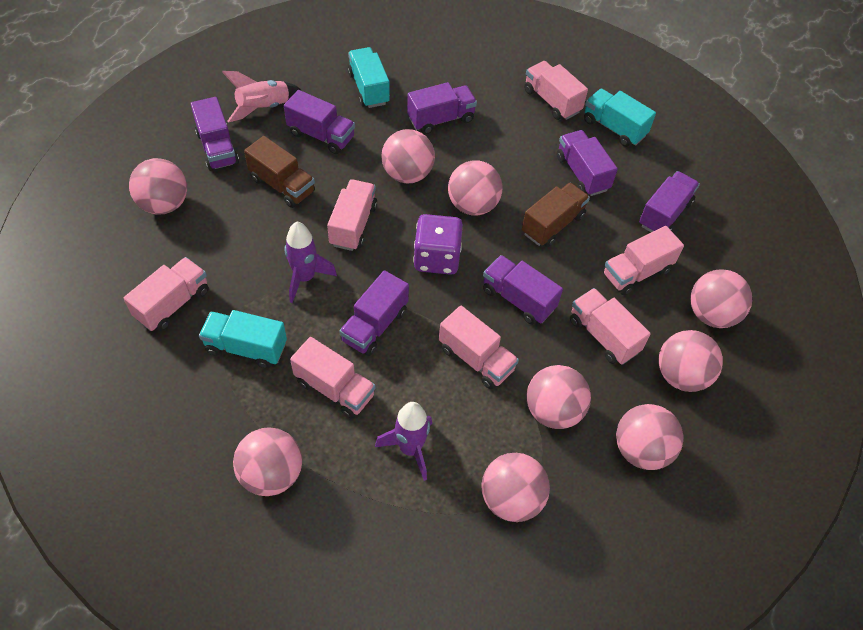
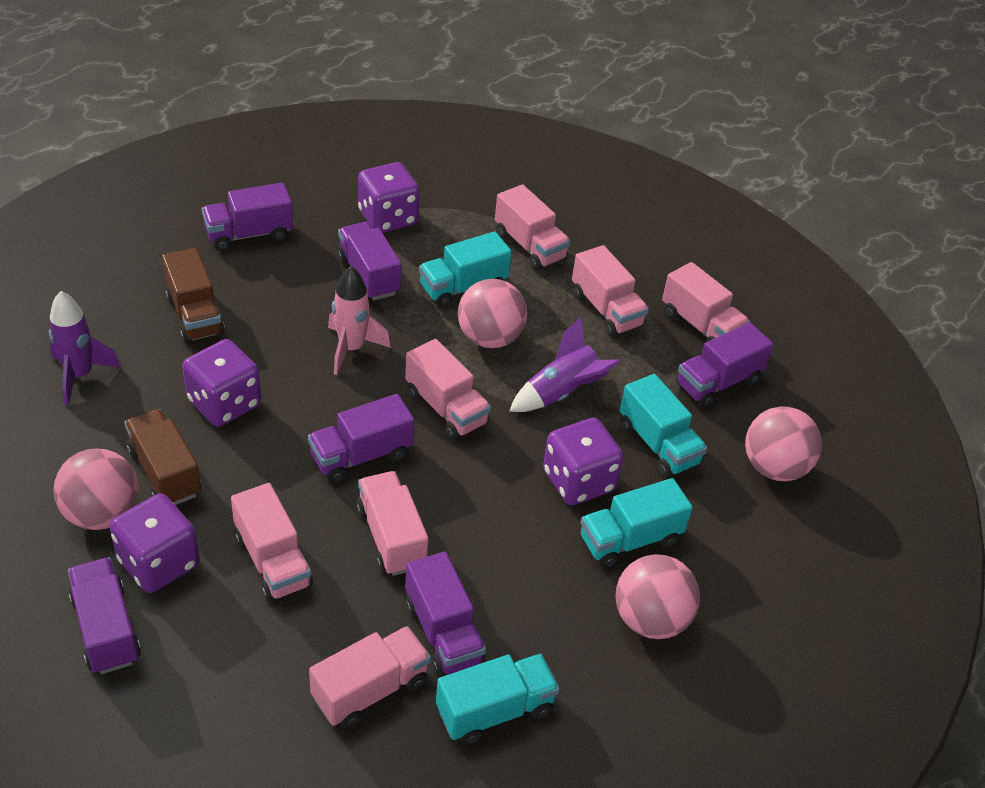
pink ball: [129,158,187,215] [233,427,302,496] [381,129,435,184] [448,160,502,216] [481,453,550,522] [527,365,591,429] [616,404,683,470] [658,330,723,392] [690,269,752,328] = 9 -> [53,448,139,530] [458,279,527,348] [615,554,700,639] [745,406,822,481] = 4
purple dice: [413,214,463,275] = 1 -> [109,493,200,593] [182,339,261,427] [358,162,420,233] [543,418,624,505] = 4
purple truck: [191,97,239,171] [284,90,355,154] [339,270,409,356] [407,82,477,134] [483,255,563,325] [557,130,618,196] [639,171,700,232] = 7 -> [68,557,141,674] [202,183,293,251] [308,394,414,483] [337,222,402,300] [405,552,486,676] [676,323,773,407] = 6
turquoise truck: [199,310,287,368] [348,47,390,108] [584,89,656,147] = 3 -> [419,231,512,308] [436,654,560,745] [581,478,693,568] [620,374,707,478] = 4

